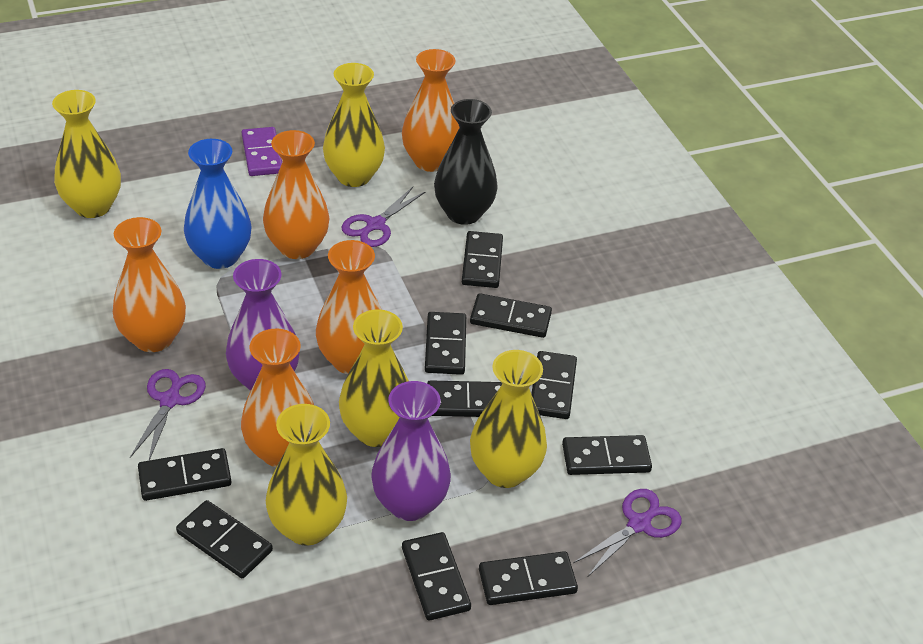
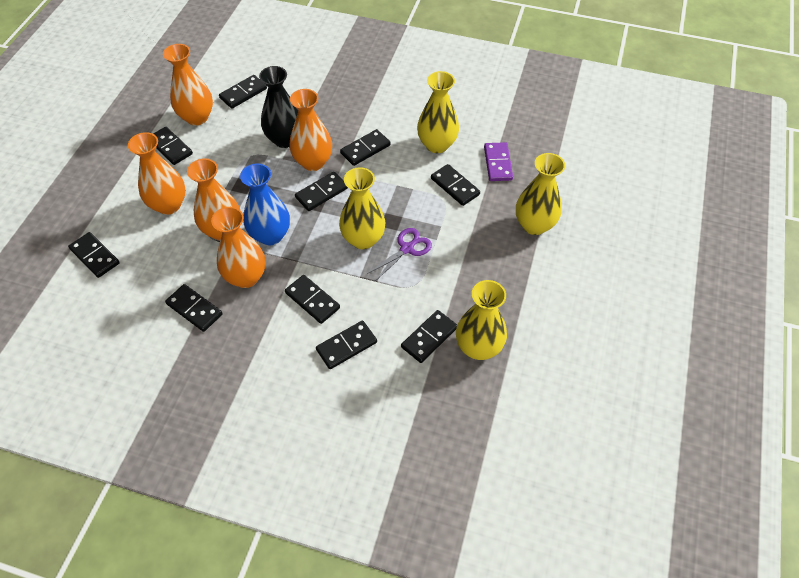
purple scissors: [130,369,206,460] [341,187,425,247] [573,489,682,576] = 3 -> [367,228,432,281] = 1
purple vase: [226,259,300,391] [371,381,451,521] = 2 -> none = 0
yellow vase: [52,90,121,218] [266,404,347,546] [323,63,385,187] [339,309,409,447] [470,350,547,488] = 5 -> [339,167,386,249] [417,71,459,153] [456,280,507,360] [516,153,565,235] = 4

